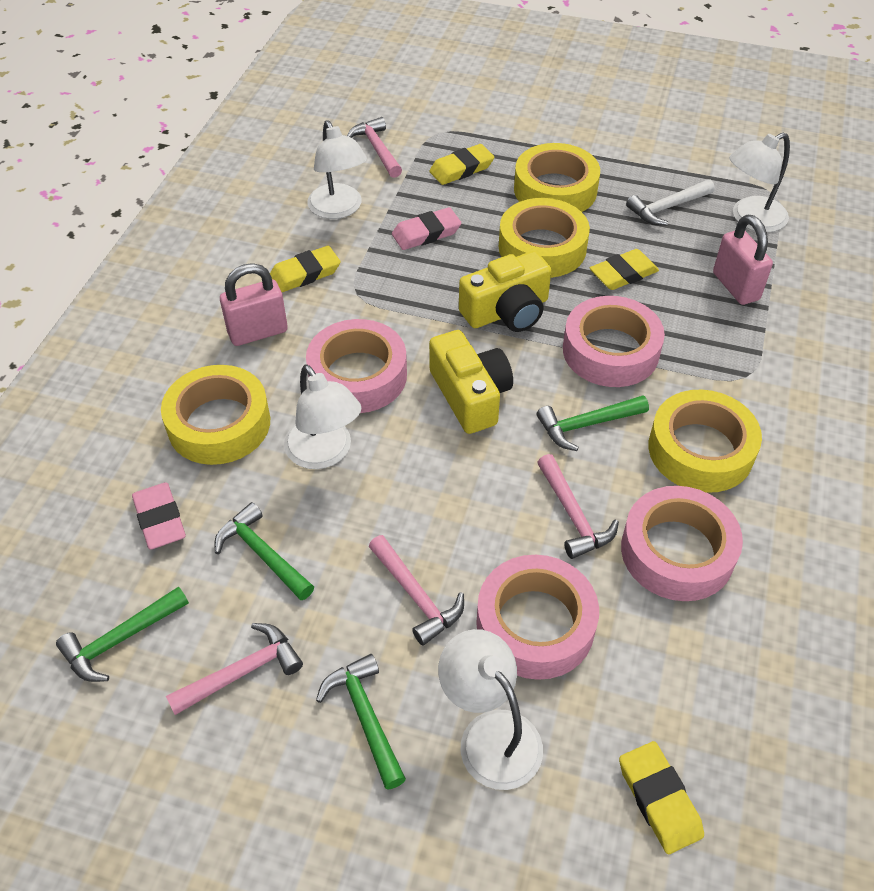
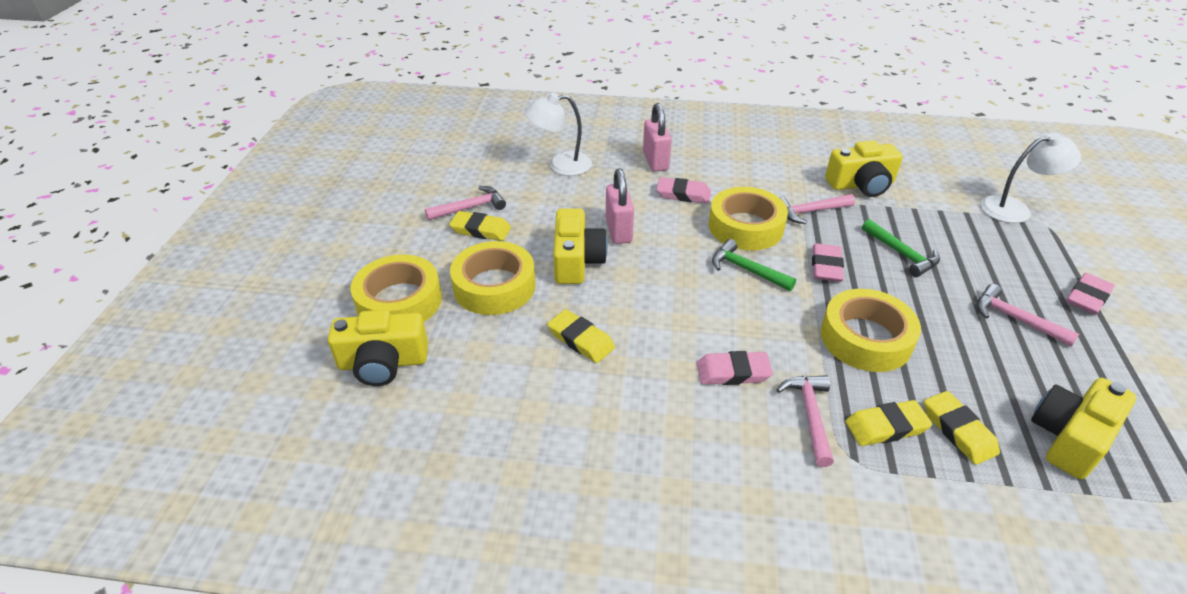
green hammer: [56,587,189,682] [214,502,314,600] [316,654,406,790] [537,395,649,451] = 4 -> [712,239,796,291] [862,219,940,277] = 2
pink eraser: [132,482,186,550] [392,207,461,250] = 2 -> [657,177,711,204] [697,351,773,385] [812,243,844,282] [1066,273,1114,315] = 4
pink tape: [306,319,407,413] [476,555,599,680] [563,296,665,387] [621,486,743,601] = 4 -> none = 0
white hammer: [626,179,715,226] = 1 -> none = 0
white lamp: [284,364,361,469] [307,121,367,219] [438,629,543,790] [729,133,790,233] = 4 -> [525,93,592,176] [980,132,1081,223] = 2
yellow camera: [429,330,513,434] [459,251,551,332] = 2 -> [328,310,428,386] [553,208,608,284] [825,140,903,197] [1031,378,1136,479] = 4

